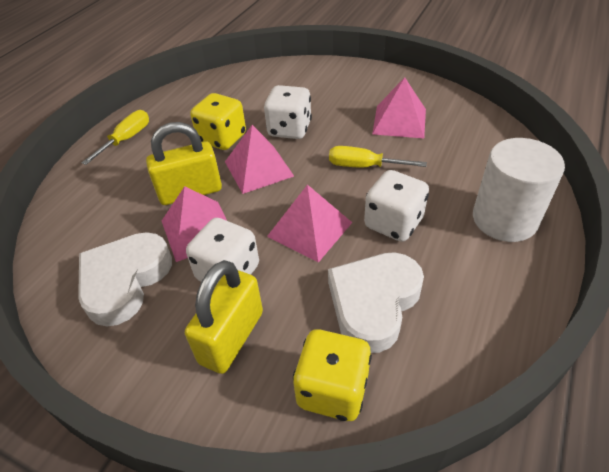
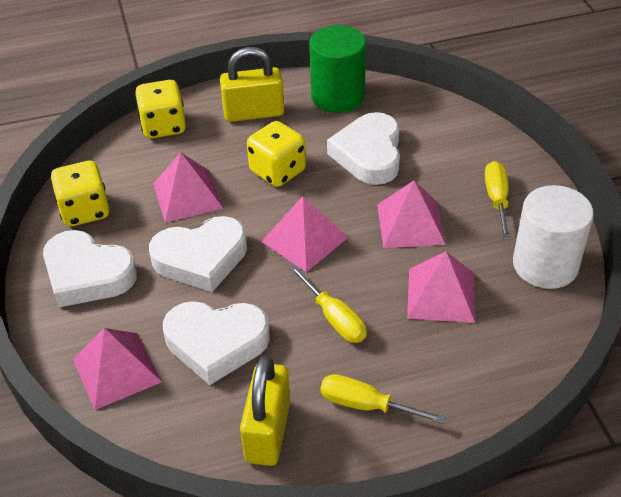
green cylinder: none = 0 -> [309,25,366,113] = 1
pink pyramid: [162,186,227,262] [225,125,294,194] [267,184,352,263] [372,77,426,138] = 4 -> [73,328,162,410] [153,152,224,222] [261,196,348,272] [377,180,446,248] [407,251,475,323] = 5
white dice: [186,218,259,285] [264,85,312,139] [364,170,429,242] = 3 -> none = 0
white heart: [78,232,172,327] [328,252,424,353] = 2 -> [43,230,137,307] [149,216,247,292] [163,301,270,385] [327,112,400,185] = 4
yellow dice: [190,93,246,150] [293,329,372,421] = 2 -> [50,161,109,226] [135,80,186,138] [247,121,306,187] = 3
yellow screwdriver: [81,110,149,165] [329,146,427,168] = 2 -> [289,265,367,343] [320,374,445,424] [485,161,510,239] = 3

